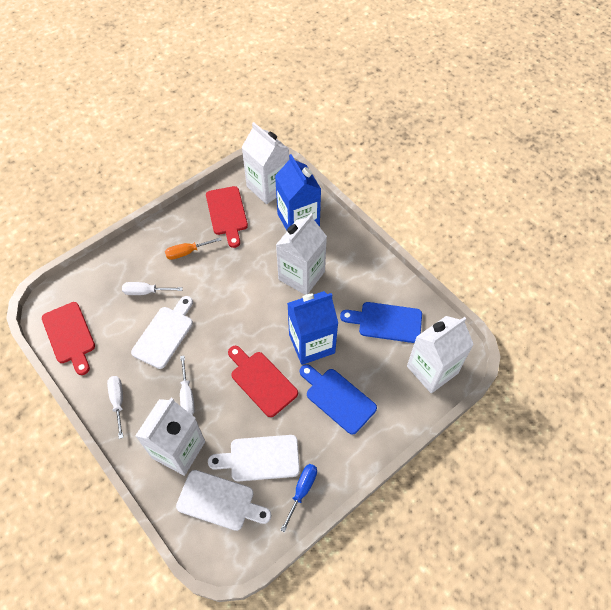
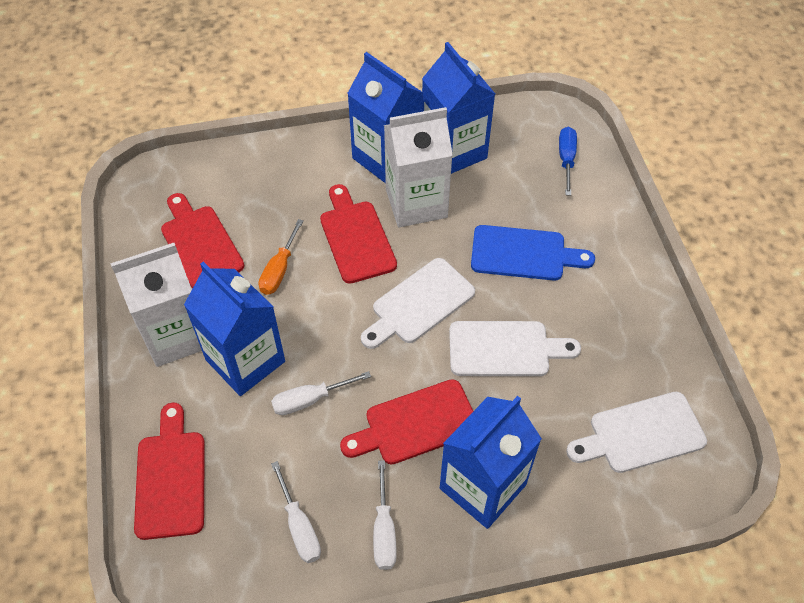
blue carton: [275,154,321,230] [287,291,338,365] = 2 -> [184,262,285,396] [347,52,423,183] [422,42,495,174] [440,396,542,529] = 4
blue cutting board: [300,364,377,435] [340,302,422,343] = 2 -> [471,225,595,281] = 1
red cutting board: [42,302,95,375] [206,186,248,248] [228,346,298,417] = 3 -> [134,403,205,540] [161,193,244,288] [320,184,397,284] [340,379,473,465] = 4
white carton: [135,398,205,476] [242,122,289,204] [276,213,327,295] [407,316,474,393] = 4 -> [110,243,202,367] [384,107,453,227] = 2

